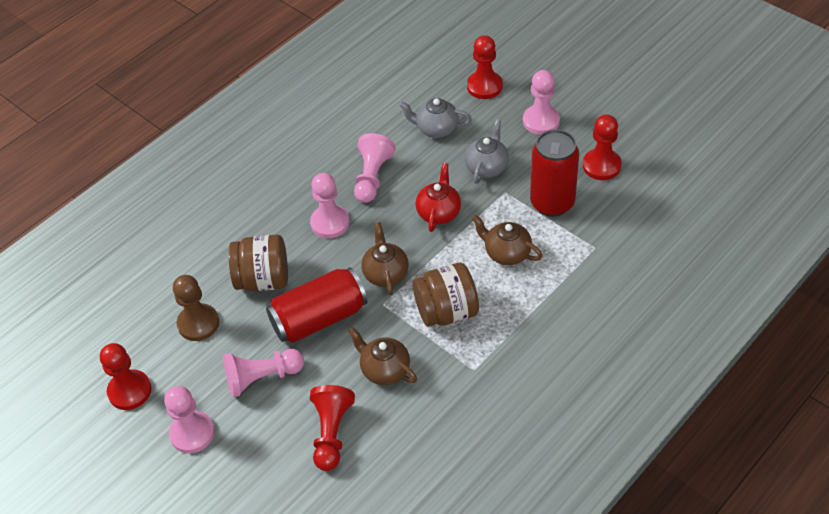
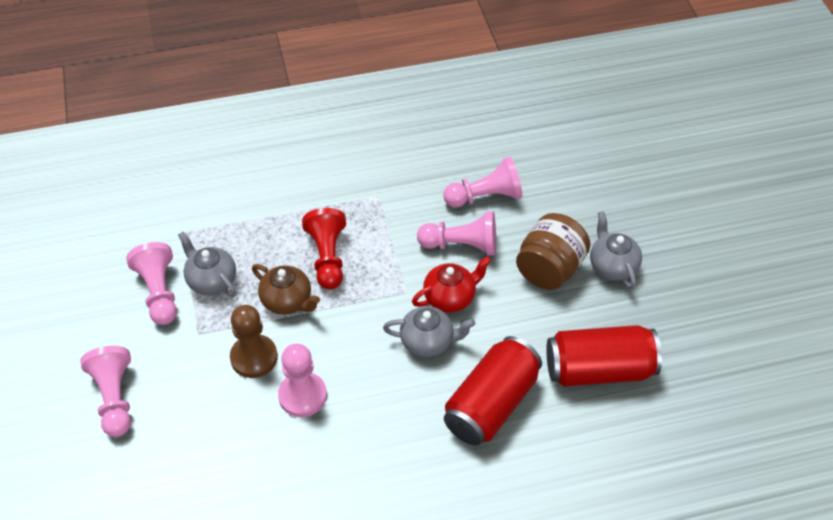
brown jar: [229,234,288,292] [412,263,479,327] = 2 -> [516,213,590,290] = 1
brown teapot: [348,327,417,385] [361,222,409,295] [472,215,542,265] = 3 -> [252,264,320,315] = 1
grey teapot: [399,98,472,138] [465,119,509,184] = 2 -> [178,232,236,297] [383,306,475,357] [590,211,642,289] = 3
red pawn: [100,343,152,410] [310,385,355,471] [467,35,503,99] [583,114,622,180] = 4 -> [302,208,346,290] = 1

